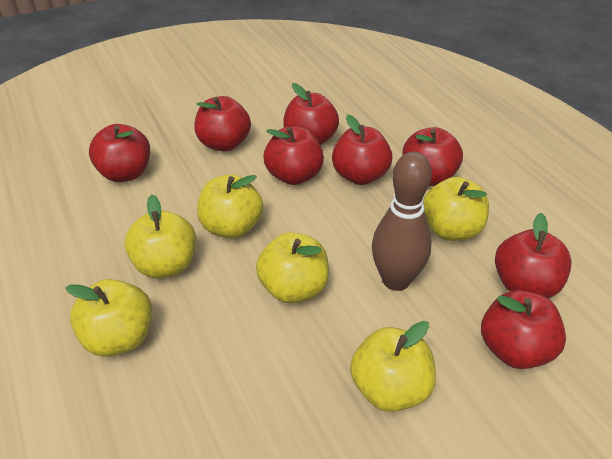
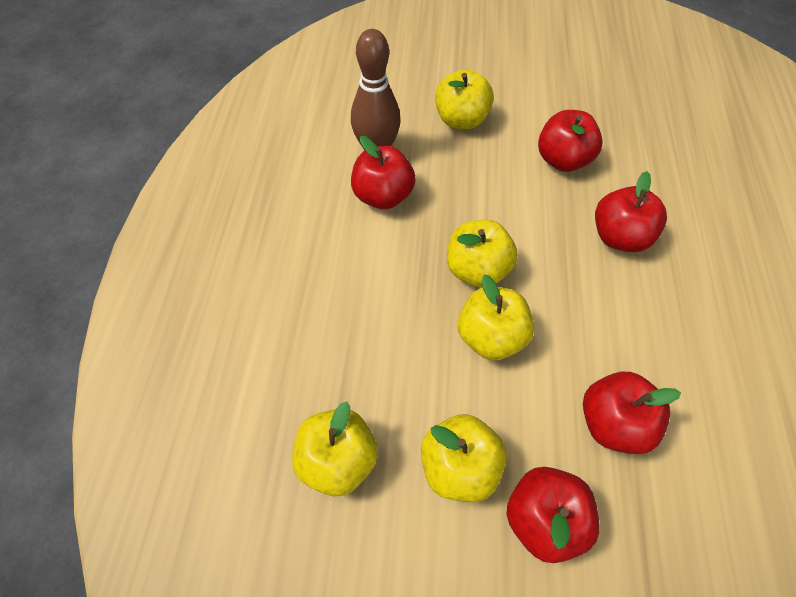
red apple: [89,124,150,182] [194,96,251,152] [264,126,324,185] [283,83,339,145] [332,114,392,185] [402,127,463,186] [481,290,566,369] [495,213,572,298] = 8 -> [351,136,416,209] [506,467,600,563] [538,110,603,172] [583,372,681,454] [595,171,667,252] = 5
yellow apple: [66,279,152,357] [124,194,196,278] [197,174,263,238] [256,232,329,303] [350,321,436,412] [423,177,489,241] = 6 -> [292,402,378,496] [421,414,507,502] [435,69,494,129] [447,220,518,288] [458,274,534,360] = 5

